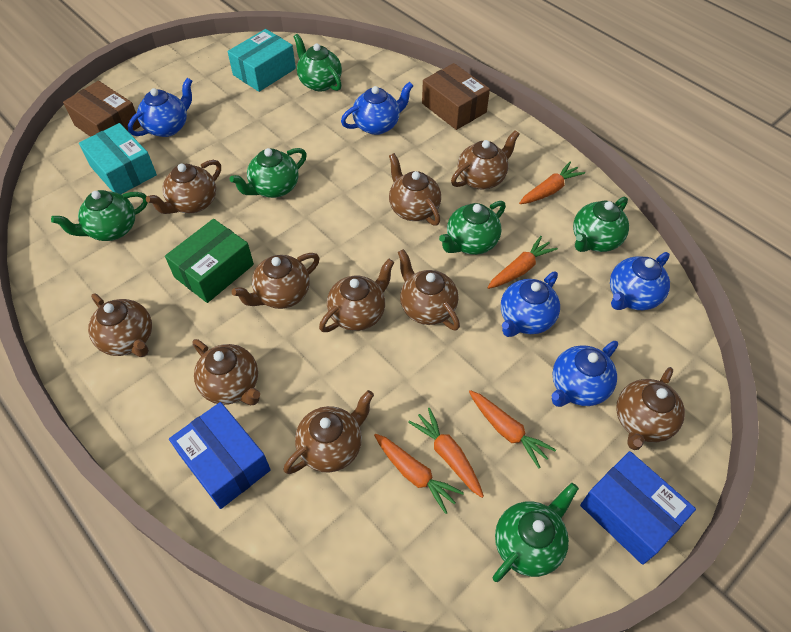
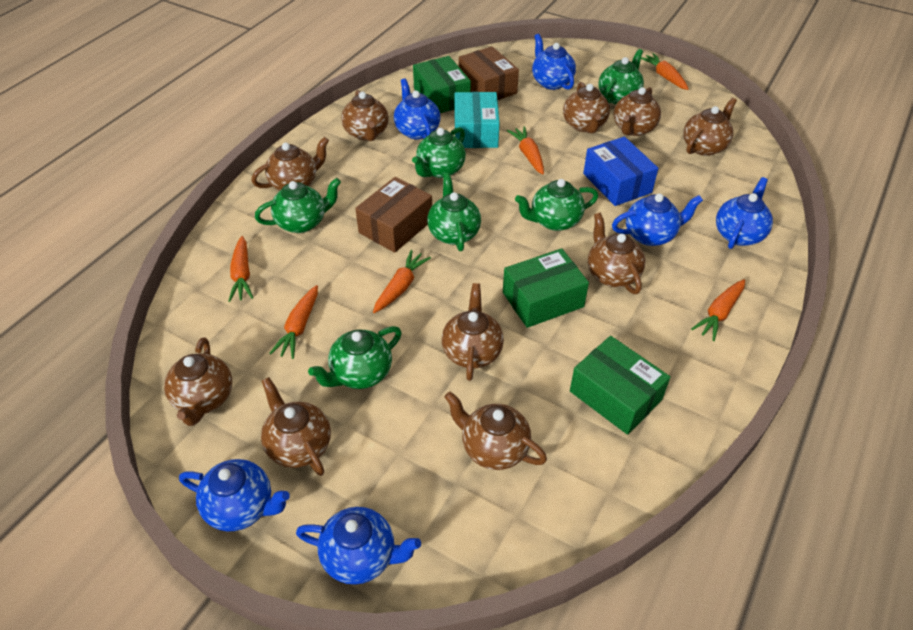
blue box: [169,402,271,509] [580,451,696,565] = 2 -> [583,137,658,206] = 1
blue teapot: [128,78,192,137] [341,82,413,135] [501,272,560,337] [552,341,618,407] [610,252,670,310] = 5 -> [179,459,290,532] [296,507,421,585] [394,79,440,139] [532,34,576,90] [612,193,703,246] [716,177,773,249] = 6
green box: [165,219,254,303] = 1 -> [413,56,471,113] [503,248,589,328] [570,336,670,435] = 3
orange carrot: [374,434,464,514] [408,408,484,498] [469,390,556,468] [487,236,558,289] [519,162,585,204] = 5 -> [229,236,253,302] [269,285,318,359] [373,250,431,313] [507,126,544,175] [641,53,688,90] [691,279,745,341] = 6
turquoise box: [79,123,157,194] [228,29,296,92] = 2 -> [455,92,500,148] = 1

